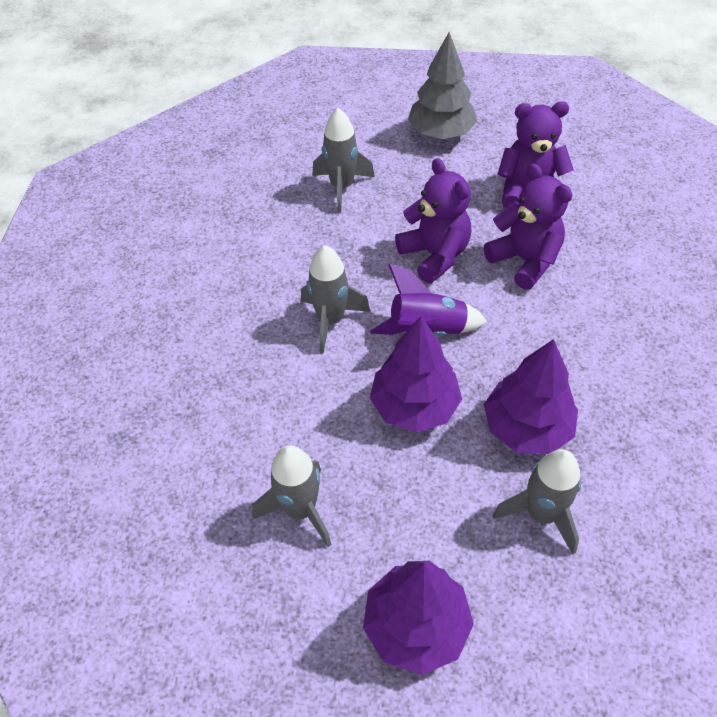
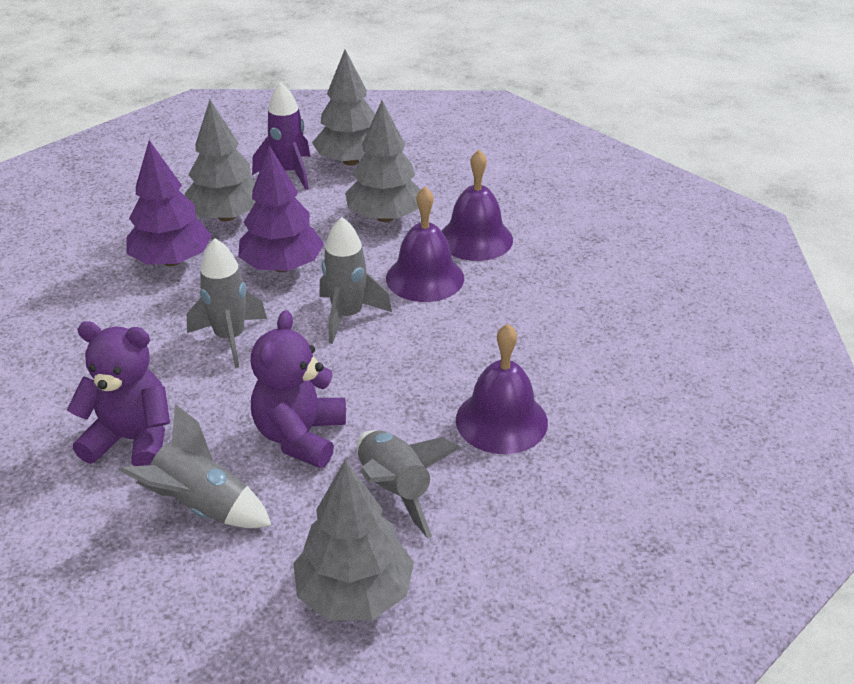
grey tree: [408,32,477,139] = 1 -> [185,100,256,222] [293,460,414,621] [312,50,375,166] [345,101,421,222] = 4
purple bell: none = 0 -> [386,187,464,302] [442,150,513,261] [456,324,548,454] = 3
purple teddy bear: [395,158,471,283] [484,163,572,290] [498,101,574,208] = 3 -> [67,321,170,466] [250,310,346,468] = 2
purple tree: [363,561,474,675] [370,316,462,432] [484,339,578,454] = 3 -> [126,140,212,266] [238,145,324,272] = 2

